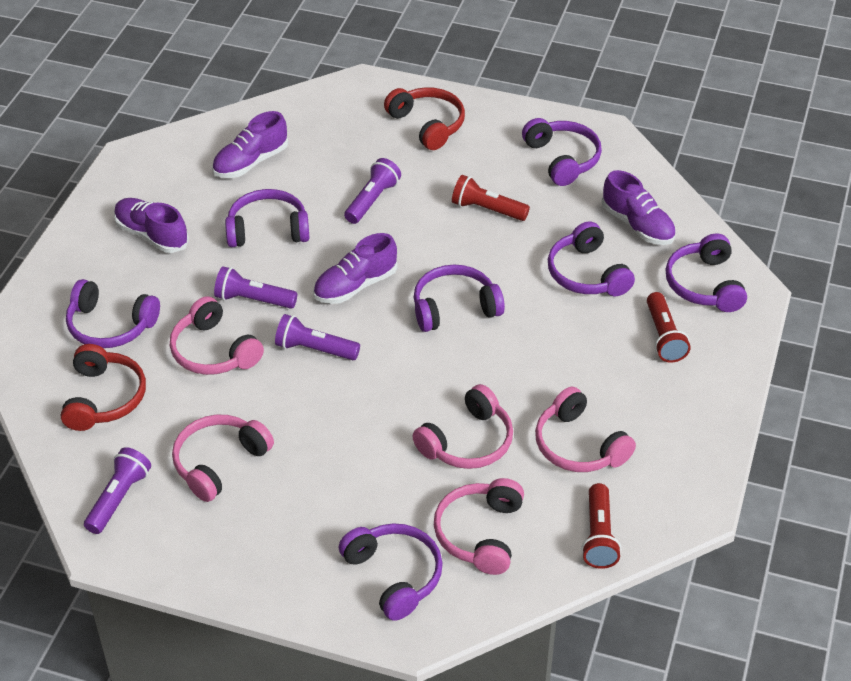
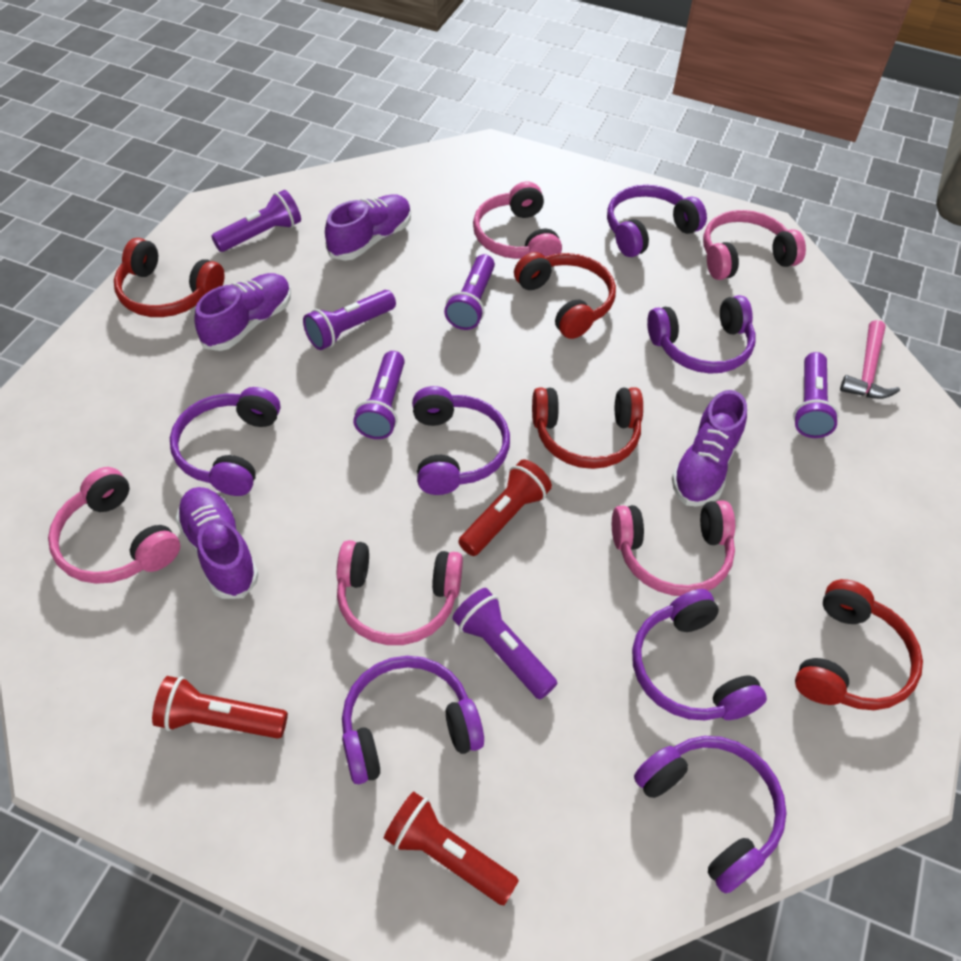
pink hammer: none = 0 -> [840,320,900,399] = 1
purple flashlight: [84,447,151,534] [214,266,297,309] [275,314,360,360] [344,158,401,224] = 4 -> [211,190,301,252] [303,290,396,350] [353,351,405,439] [444,254,495,330] [452,588,557,699] [793,352,839,438] = 6
red headphones: [61,344,146,431] [384,87,465,150] = 2 -> [114,238,225,317] [514,252,616,339] [532,387,643,469] [795,579,923,710] = 4

